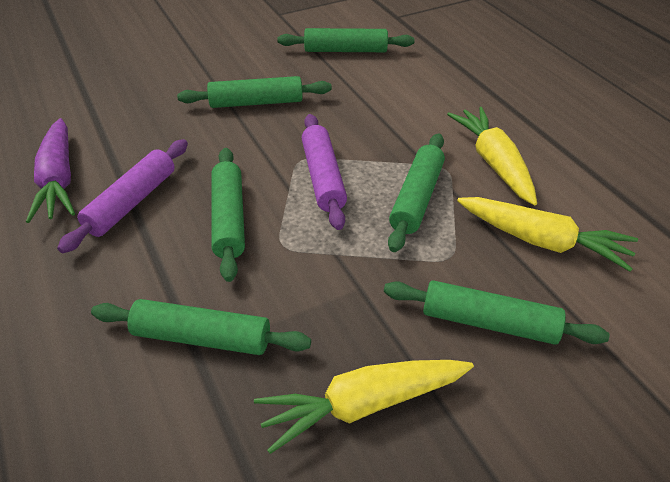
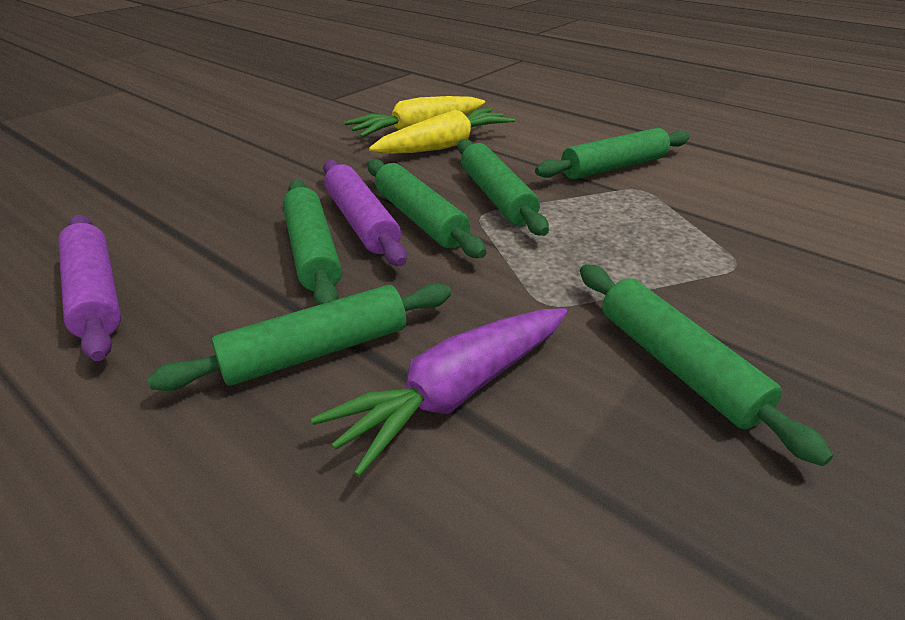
yellow carrot: [254,360,474,454] [447,107,537,206] [457,197,638,272] = 3 -> [344,96,485,138] [369,108,515,154] = 2

